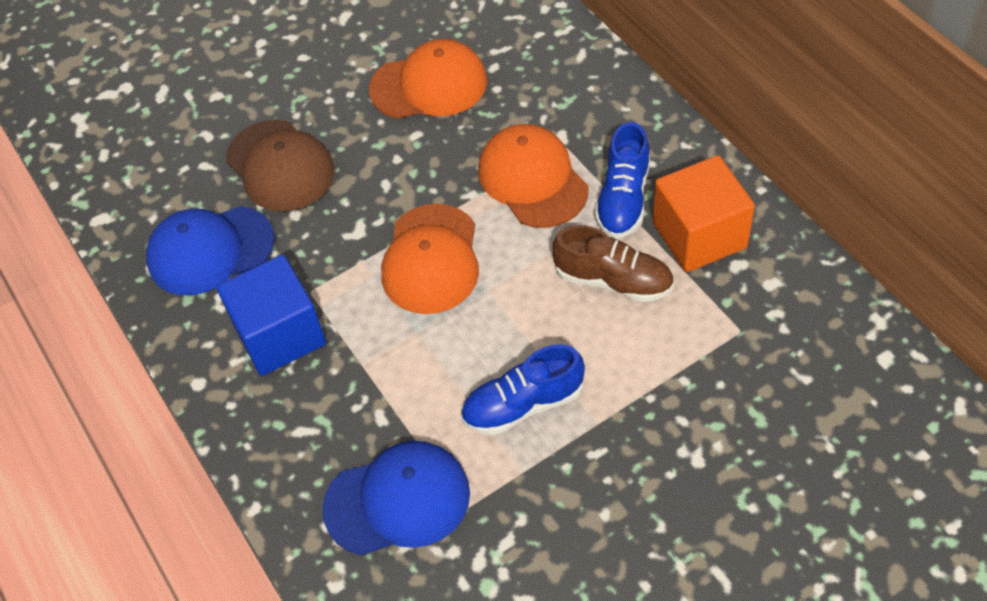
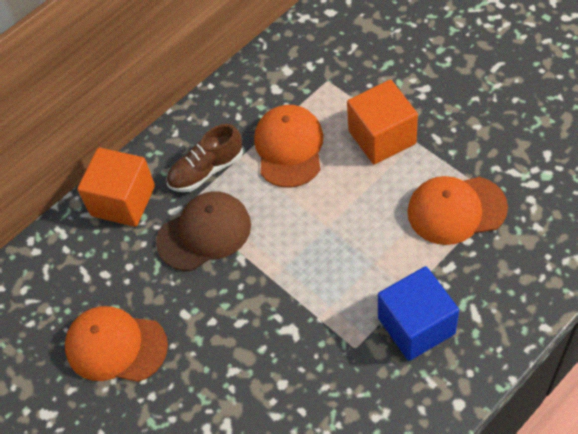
blue cap: [146,206,275,295] [322,441,470,556] = 2 -> none = 0
blue shoe: [461,344,585,435] [595,122,650,239] = 2 -> none = 0
orange cube: [653,155,755,272] = 1 -> [77,148,155,227] [347,80,418,164] = 2

